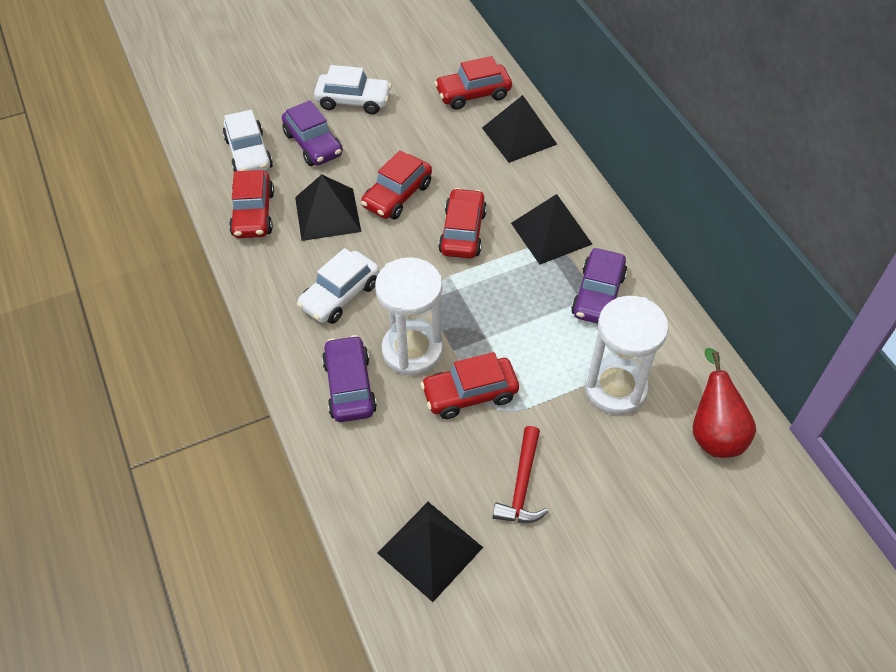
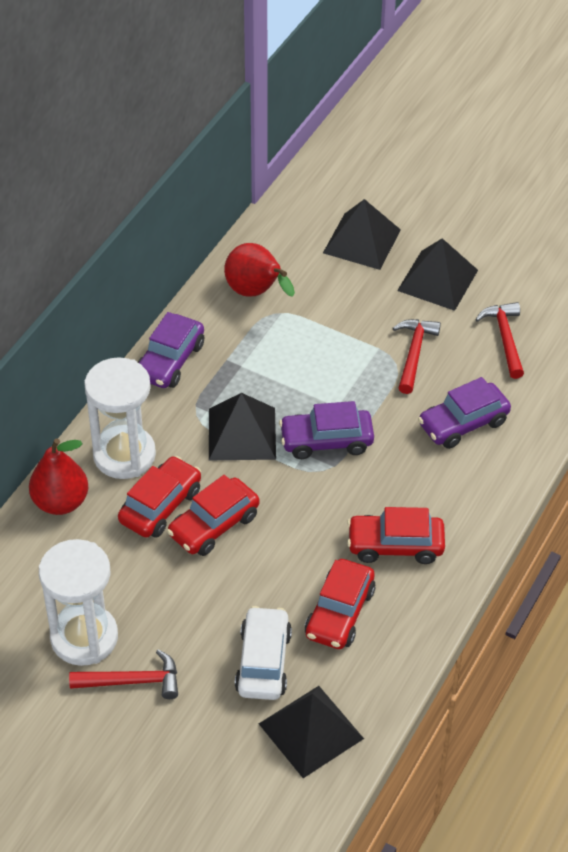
red car: [229,170,274,238] [361,150,432,220] [421,352,519,419] [434,56,512,110] [438,188,487,259] = 5 -> [118,456,201,538] [167,475,259,556] [305,559,376,649] [347,507,445,564] = 4
red hammer: [493,426,548,523] = 1 -> [69,649,178,699] [393,319,441,394] [475,302,524,379] = 3
red pear: [693,348,756,458] = 1 -> [29,438,88,515] [224,243,295,297] = 2
white car: [223,110,273,171] [297,248,379,324] [314,65,392,114] = 3 -> [235,606,292,700] = 1

